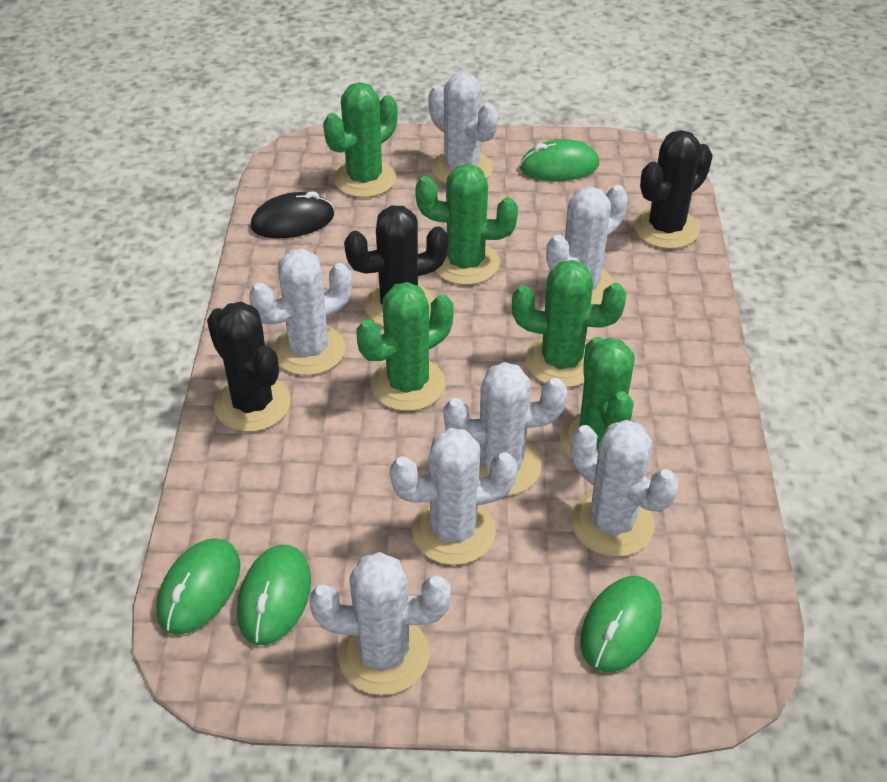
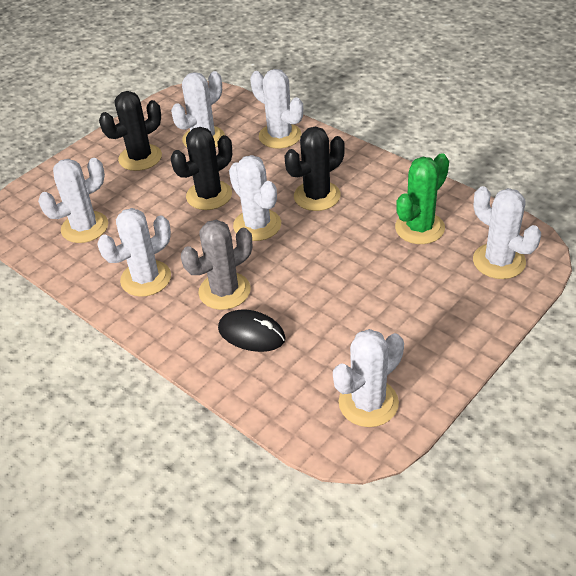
green cactus: [323,82,398,198] [357,282,454,411] [415,164,518,285] [512,260,627,388] [560,337,635,460] = 5 -> [395,153,449,244] = 1
green mouse: [156,538,240,635] [237,545,311,645] [520,139,599,181] [580,576,662,672] = 4 -> none = 0
grey cactus: none = 0 -> [181,220,252,310] = 1

